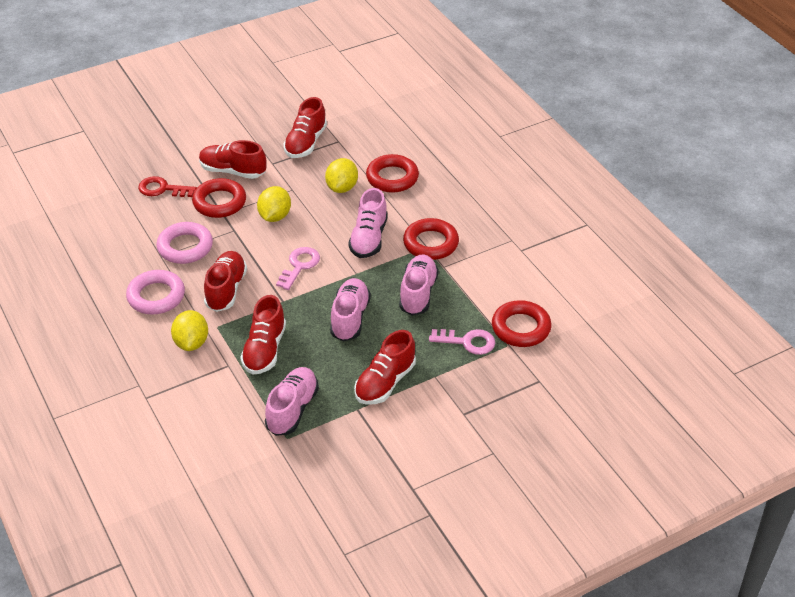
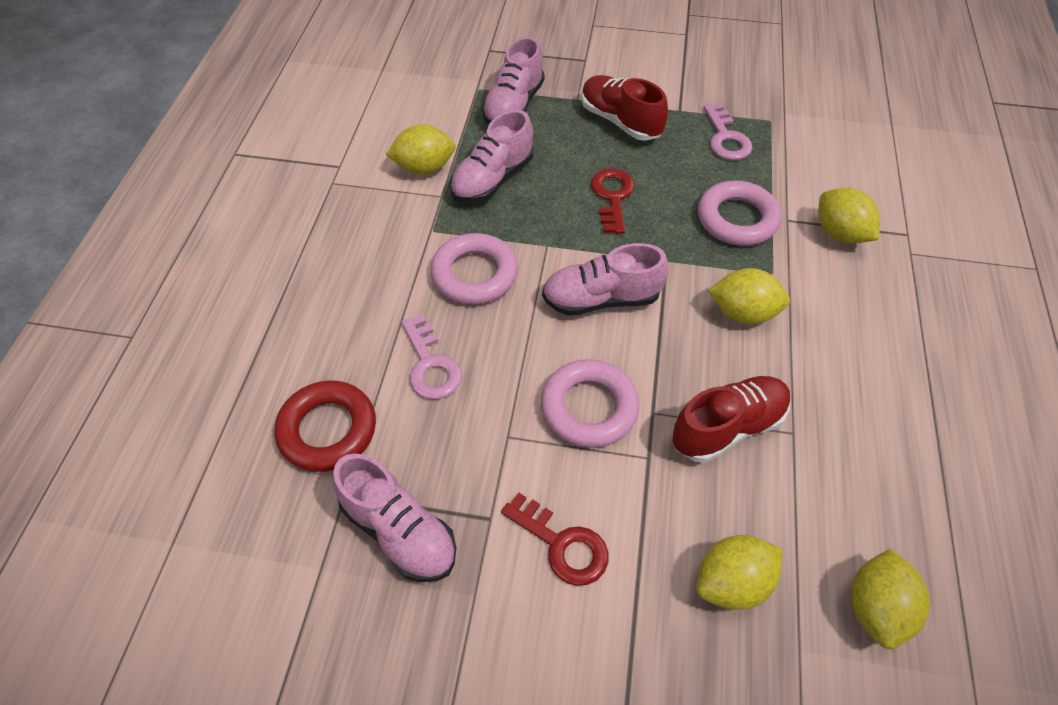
pink ring: [126,270,185,315] [156,222,213,264] = 2 -> [430,233,518,305] [541,359,639,448] [698,181,782,246] = 3
red key: [138,176,197,197] = 1 -> [501,493,609,586] [591,168,635,234] = 2
red ring: [192,178,246,218] [366,154,419,193] [403,218,459,260] [492,300,552,347] = 4 -> [275,380,376,472] = 1
red shoe: [199,140,266,179] [204,251,247,312] [240,295,286,375] [283,97,327,158] [354,330,416,405] = 5 -> [581,75,668,141] [672,376,791,463] = 2
yellow lemon: [171,310,208,351] [257,186,291,222] [325,158,358,193] = 3 -> [386,125,456,174] [696,535,783,610] [708,268,790,324] [819,188,880,244] [851,549,930,649] = 5

